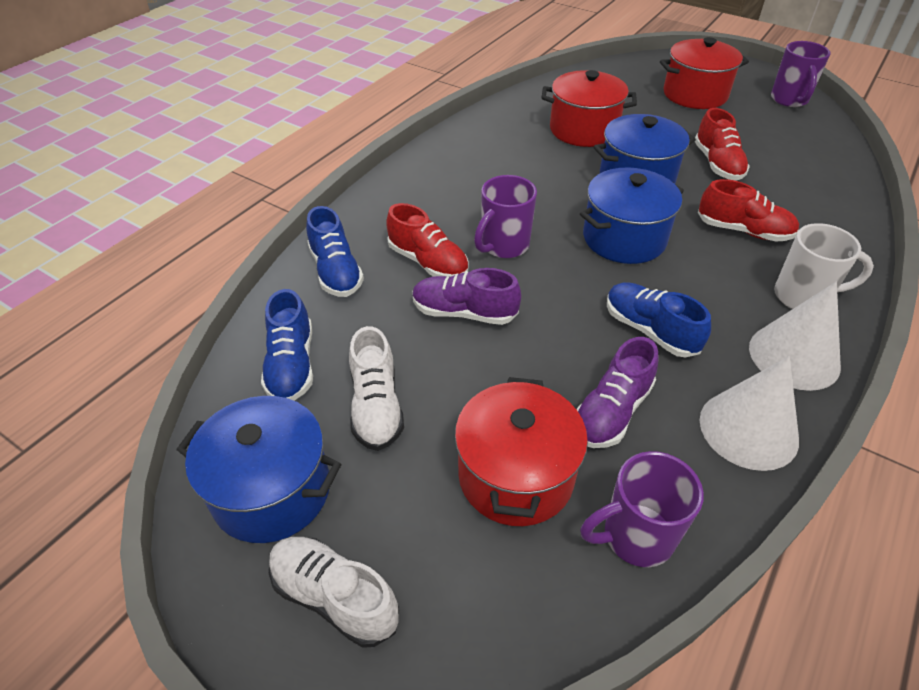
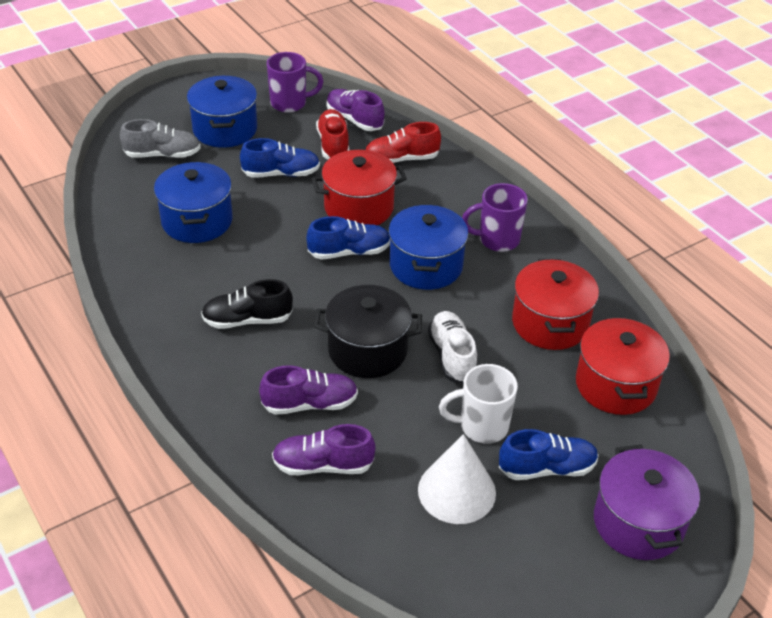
black pot: none = 0 -> [314,285,422,378] = 1
black shoe: none = 0 -> [201,279,293,329] = 1
grey shoe: none = 0 -> [120,119,201,158] = 1
purple mug: [474,175,537,258] [580,451,704,567] [771,41,830,107] = 3 -> [267,52,323,113] [462,183,528,252] = 2
purple pot: none = 0 -> [594,445,700,560] = 1
purple shoe: [412,268,521,325] [577,337,659,448] = 2 -> [259,365,358,415] [272,424,376,475] [326,89,385,131] = 3
red shoe: [386,203,469,277] [695,108,750,181] [698,179,799,242] = 3 -> [316,109,349,159] [365,122,441,163] = 2
white cone: [700,356,799,471] [749,282,841,391] = 2 -> [418,434,496,524] = 1
white shoe: [269,537,399,648] [349,326,404,451] = 2 -> [428,311,477,384] = 1

